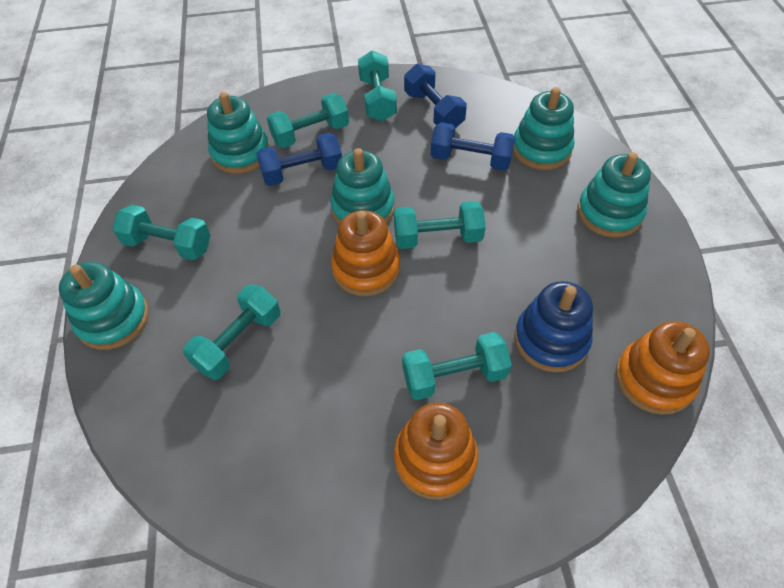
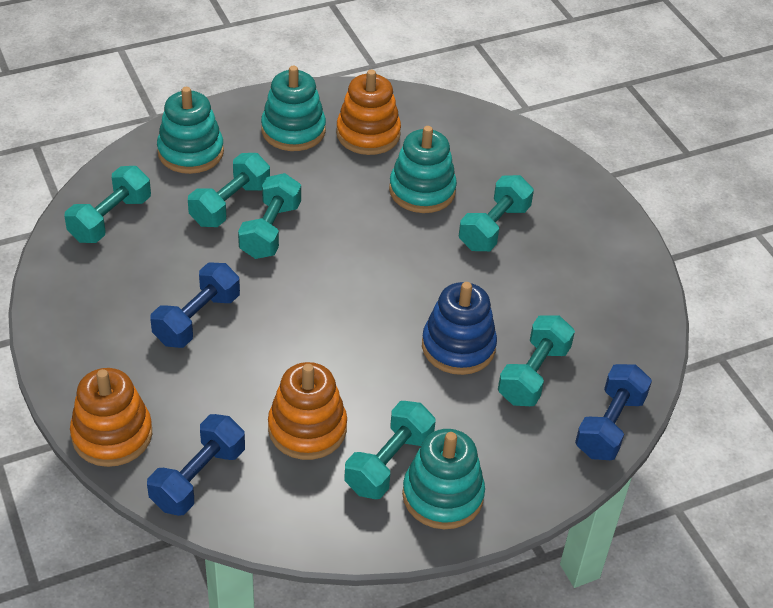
turquoise stacking toy: [59,262,149,350] [207,92,269,174] [330,148,395,224] [513,87,574,170] [578,152,651,238] = 5 -> [157,87,224,174] [261,66,326,151] [389,126,457,213] [402,429,485,529] = 4

